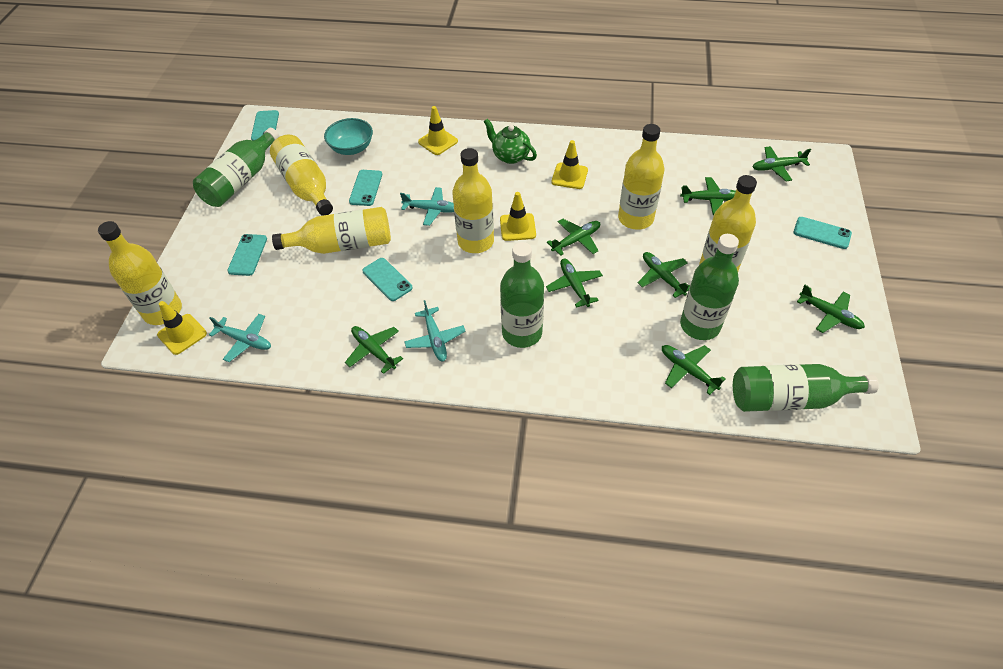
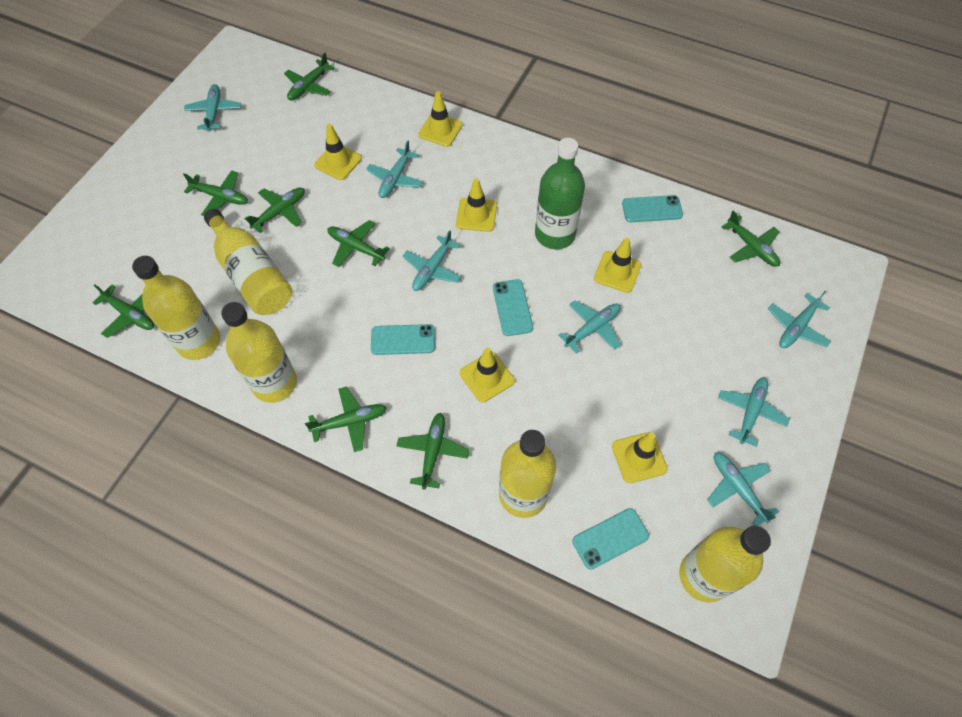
green bottle: [193,128,279,207] [500,242,544,348] [680,234,739,340] [733,364,879,412] = 4 -> [535,138,585,249] = 1
green teapot: [484,119,537,164] = 1 -> none = 0
turquoise bowl: [324,118,373,155] = 1 -> none = 0
turquoise phone: [227,234,267,276] [251,110,279,140] [349,170,382,206] [362,258,413,301] [794,217,852,249] = 5 -> [371,324,435,355] [493,279,533,336] [572,508,649,570] [622,195,683,222] = 4
turquoise plane: [209,314,271,362] [400,187,454,226] [404,300,466,362] = 3 -> [184,84,241,132] [366,140,423,198] [403,230,461,291] [558,300,621,354] [707,452,779,526] [718,378,790,447] [768,291,831,348] = 7
yellow bottle: [98,221,182,325] [270,135,333,216] [272,207,391,254] [452,148,494,253] [618,124,665,230] [699,175,757,271] = 6 -> [132,256,220,360] [204,209,292,315] [221,302,297,403] [499,430,556,518] [679,526,771,603] = 5
yellow traffic cone: [157,301,207,355] [418,106,458,155] [500,192,536,241] [552,140,588,189] = 4 -> [314,124,362,180] [418,91,463,147] [456,179,497,232] [460,347,515,402] [594,238,641,293] [612,432,668,483] = 6

